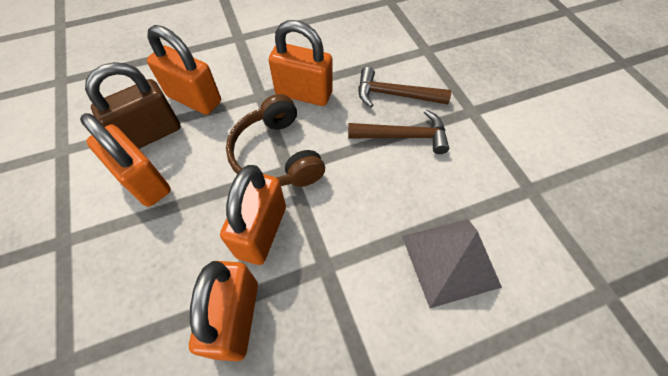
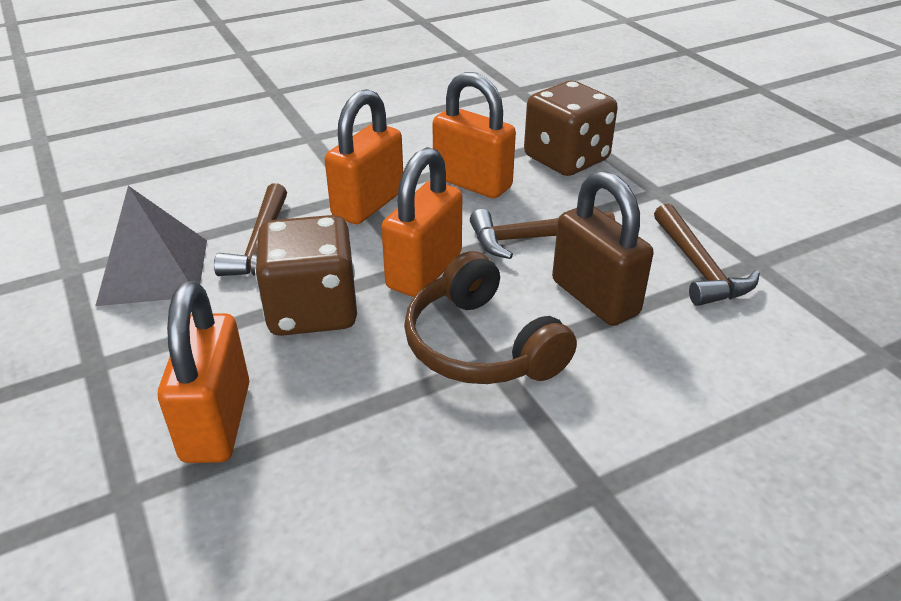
brown dice: none = 0 -> [255,215,357,336] [524,81,618,176] = 2
brown hammer: [348,110,449,154] [358,67,451,107] = 2 -> [214,183,287,276] [470,209,615,259] [654,203,760,306] = 3
orange padlock: [80,113,171,207] [147,25,221,115] [189,261,258,361] [220,165,286,265] [268,20,333,106] = 5 -> [158,281,249,463] [325,89,403,224] [381,147,462,297] [432,72,516,198] = 4

